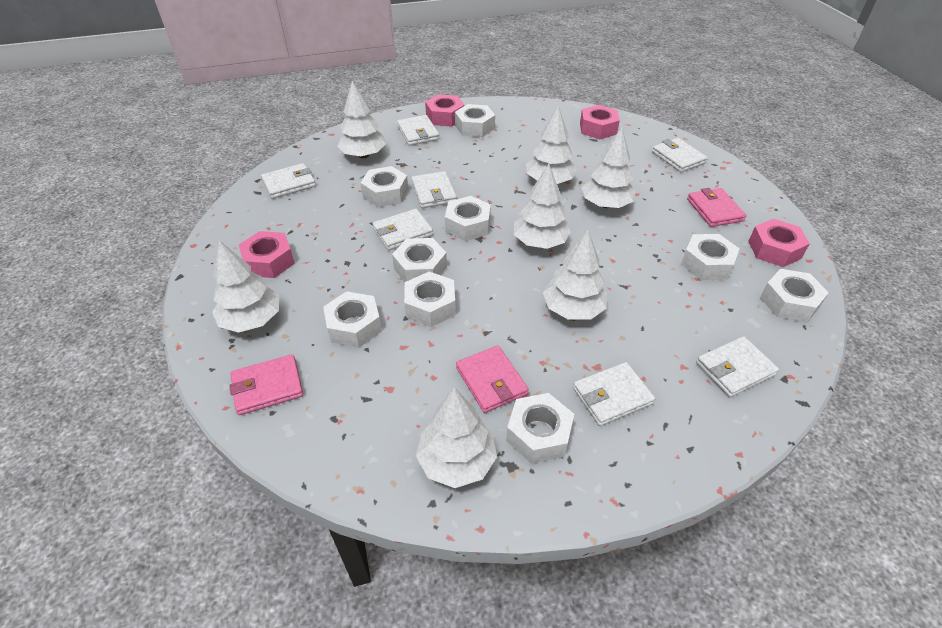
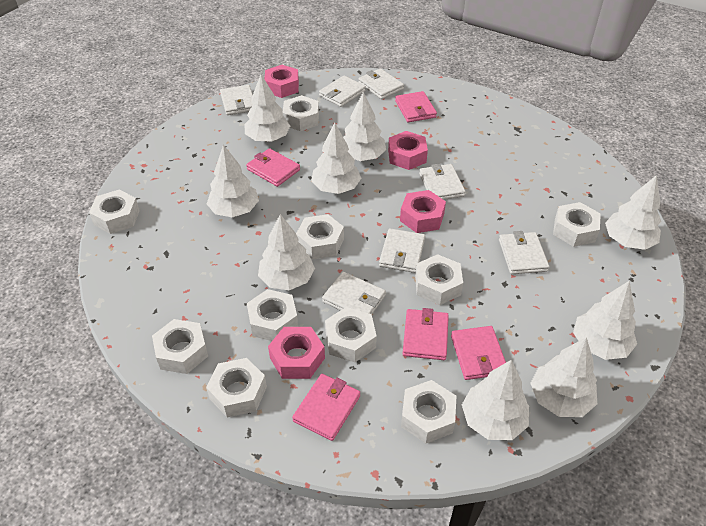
pink wallet: [229,354,303,415] [456,345,529,413] [687,188,746,227] = 3 -> [246,148,300,187] [292,374,360,441] [395,91,437,122] [403,308,449,360] [451,326,506,380] = 5
white nut: [323,291,382,348] [361,166,408,207] [392,238,447,282] [404,272,456,327] [445,196,491,241] [455,104,495,137] [506,393,574,464] [681,234,740,280] [760,269,829,322] = 9 -> [89,190,140,234] [152,319,208,374] [206,358,267,418] [247,289,298,341] [283,95,319,131] [296,214,344,260] [325,307,377,362] [401,380,456,444] [415,254,463,305] [553,202,601,247] = 10
white tree: [212,240,279,333] [337,81,386,158] [416,387,497,488] [514,164,571,249] [526,105,577,184] [543,230,607,320] [582,127,636,208] = 7 -> [207,145,259,217] [245,75,290,142] [258,214,315,290] [311,123,361,194] [343,92,386,161] [462,360,529,440] [530,337,597,417] [573,281,637,360] [605,175,661,250] = 9

